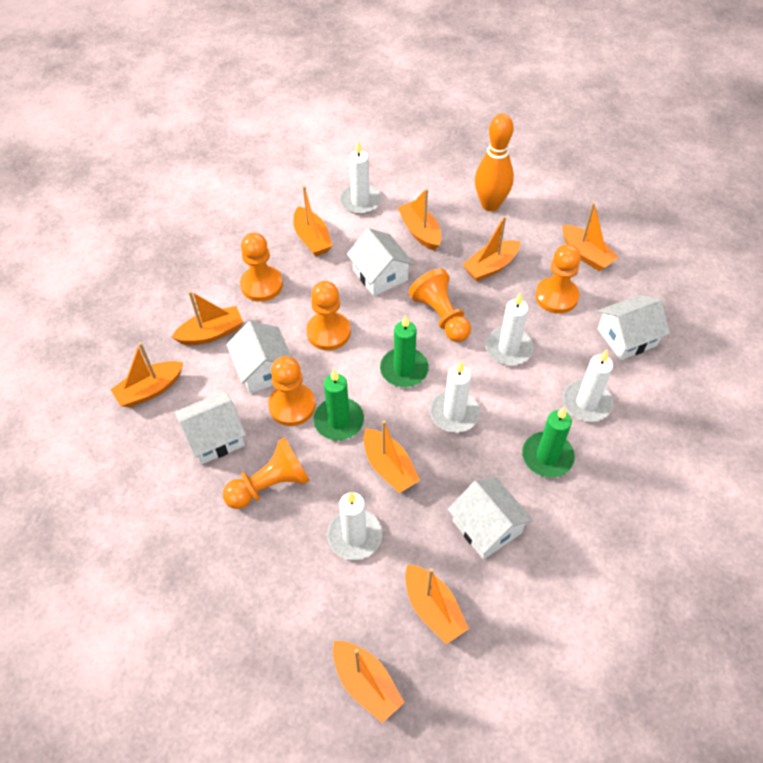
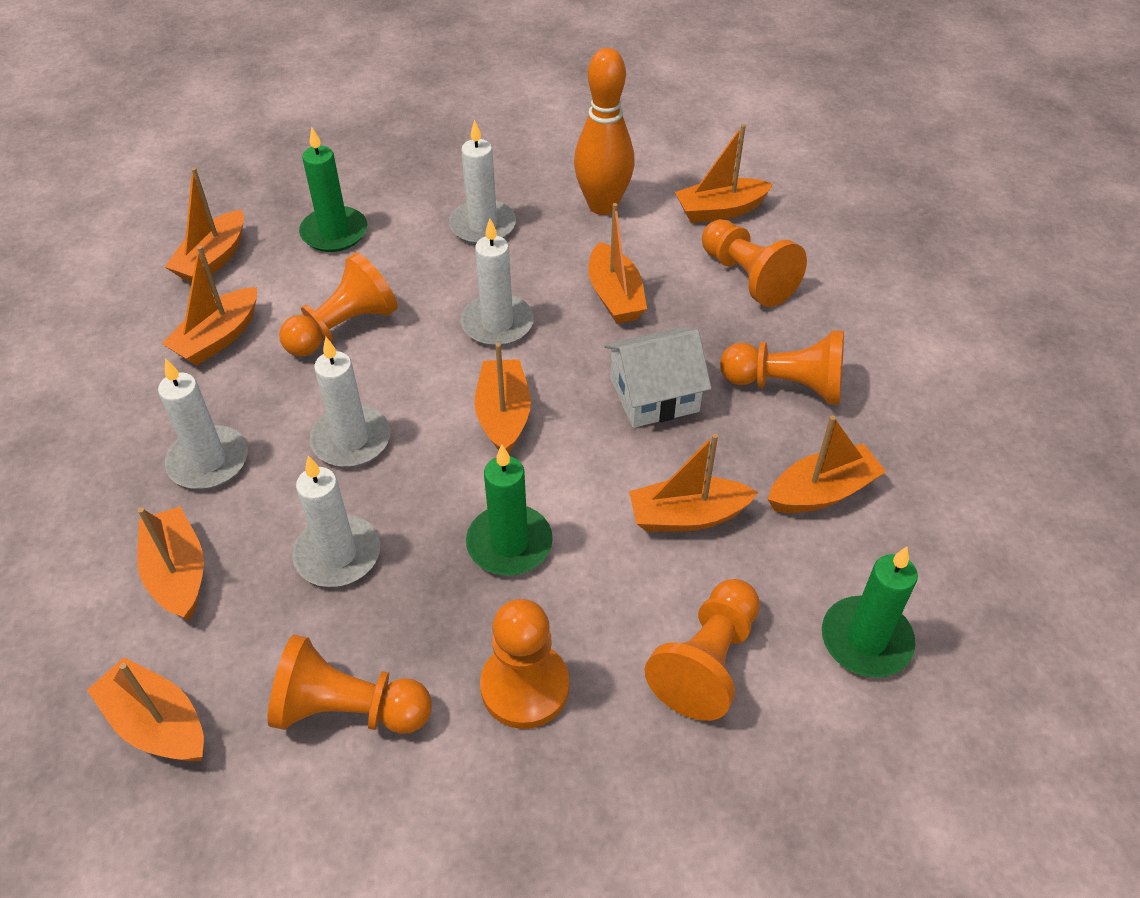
white house: [175,391,246,465] [226,321,292,393] [347,228,414,296] [448,477,533,559] [598,295,670,360] = 5 -> [604,328,712,428] = 1

